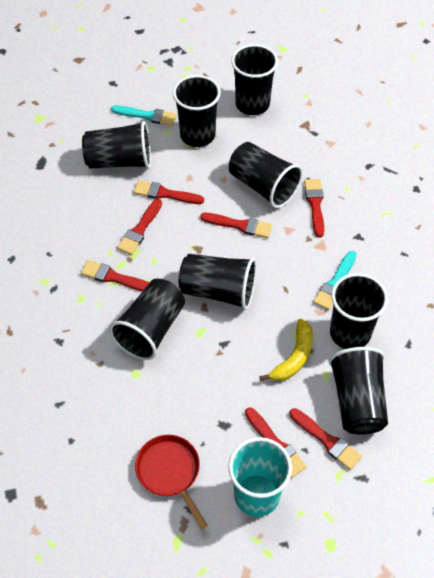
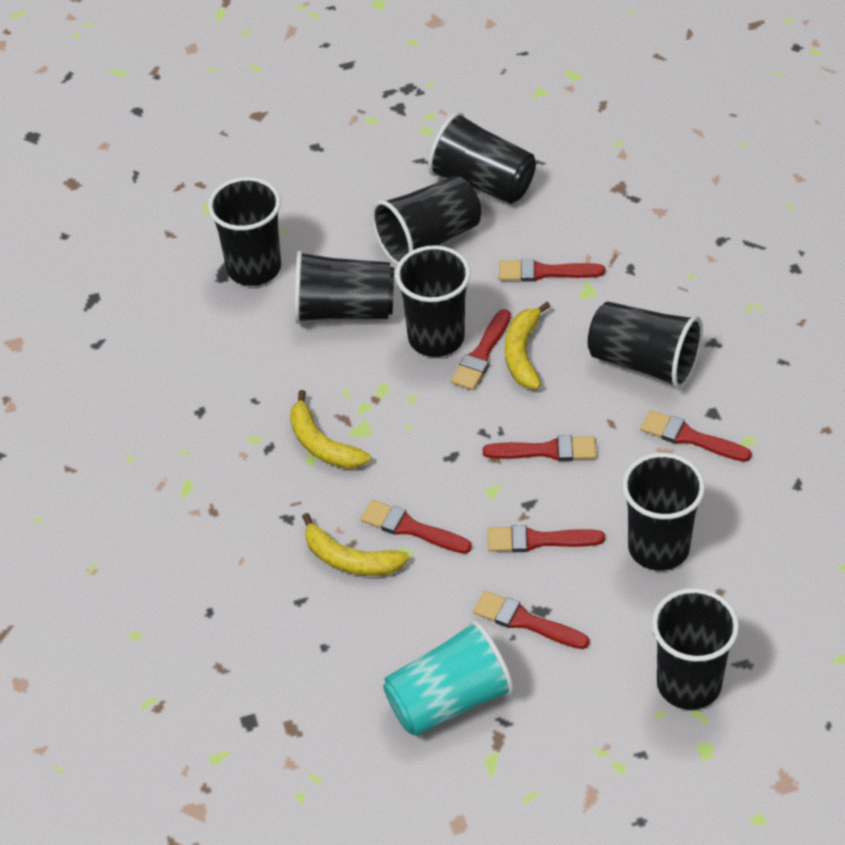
red pan: [135,435,208,530] = 1 -> none = 0
turquoise brush: [111,105,177,126] [313,251,357,310] = 2 -> none = 0
yellow banana: [259,319,313,381] = 1 -> [290,390,371,469] [302,513,409,576] [505,302,551,389] = 3

